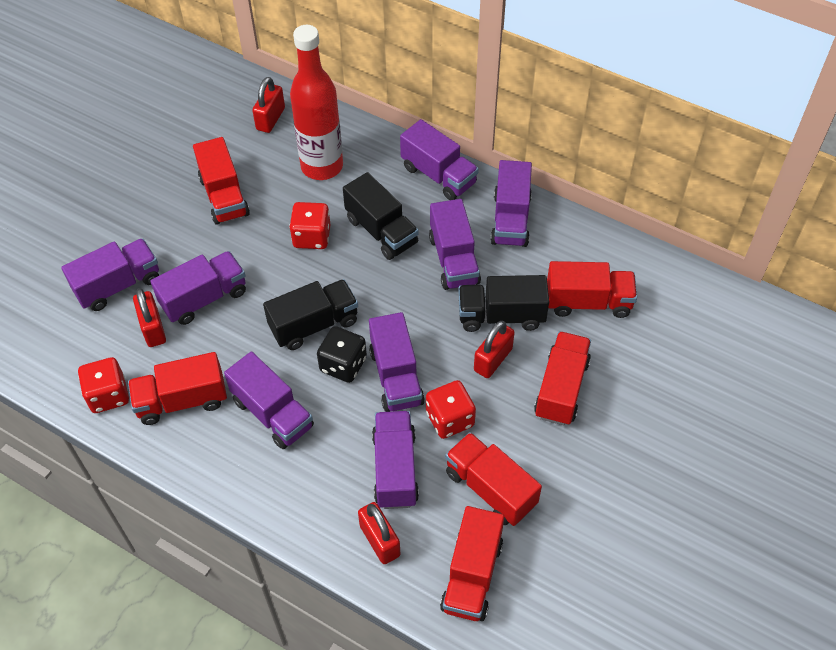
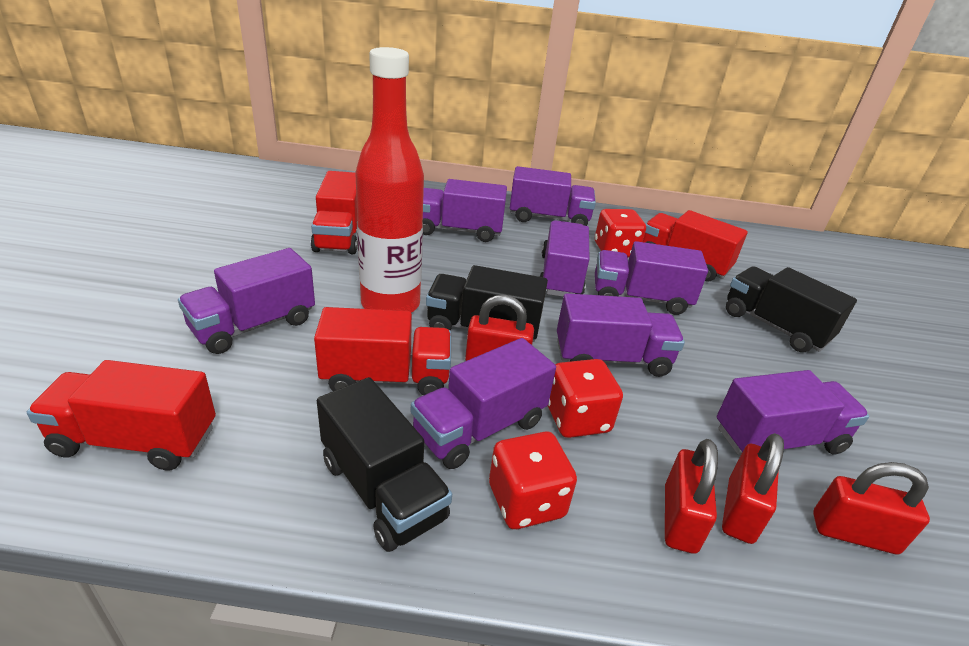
black dice: [317,326,367,383] = 1 -> none = 0
red truck: [128,352,227,425] [193,137,250,225] [440,506,504,621] [445,432,542,526] [534,331,591,425] [547,261,637,318] = 6 -> [27,360,216,470] [311,171,358,254] [314,307,451,396] [643,210,748,282] = 4

